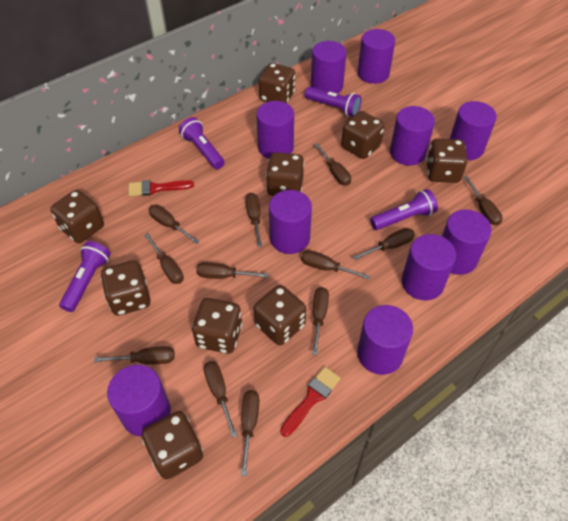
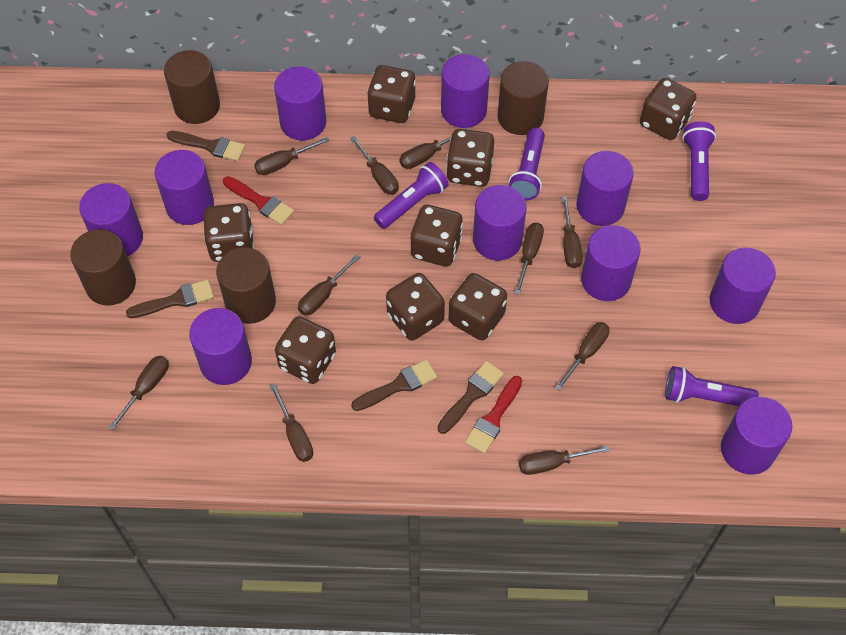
brown brush: none = 0 -> [126,279,214,318] [167,131,245,161] [351,359,437,411] [437,361,504,434] = 4
brown cylinder: none = 0 -> [70,229,136,305] [164,50,220,124] [216,247,276,324] [497,61,549,135] = 4
brown dice: [50,190,104,243] [101,260,151,316] [142,411,203,479] [192,298,242,354] [254,285,306,345] [259,63,295,103] [266,152,304,196] [341,111,385,159] [426,139,468,183] = 9 -> [204,203,254,262] [275,316,336,384] [367,65,416,123] [386,273,445,340] [411,205,463,266] [446,129,494,187] [448,273,507,340] [640,78,696,140] = 8
brown screwdriver: [94,346,175,364] [144,233,184,284] [149,205,200,244] [196,262,268,279] [204,361,237,438] [241,390,259,476] [245,193,262,247] [301,250,370,280] [312,287,329,355] [314,143,351,186] [353,228,415,260] [464,176,503,226] = 12 -> [108,356,169,430] [254,137,330,175] [270,383,313,462] [298,254,360,316] [350,136,399,195] [399,128,469,169] [514,223,544,295] [519,445,610,475] [555,322,610,391] [562,196,582,268] = 10

